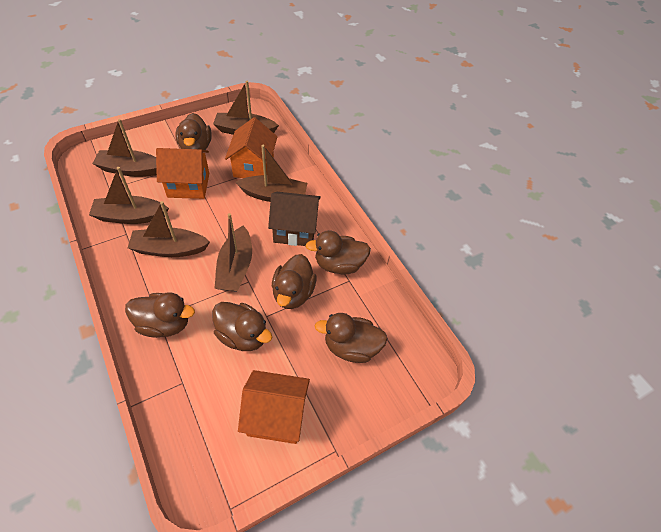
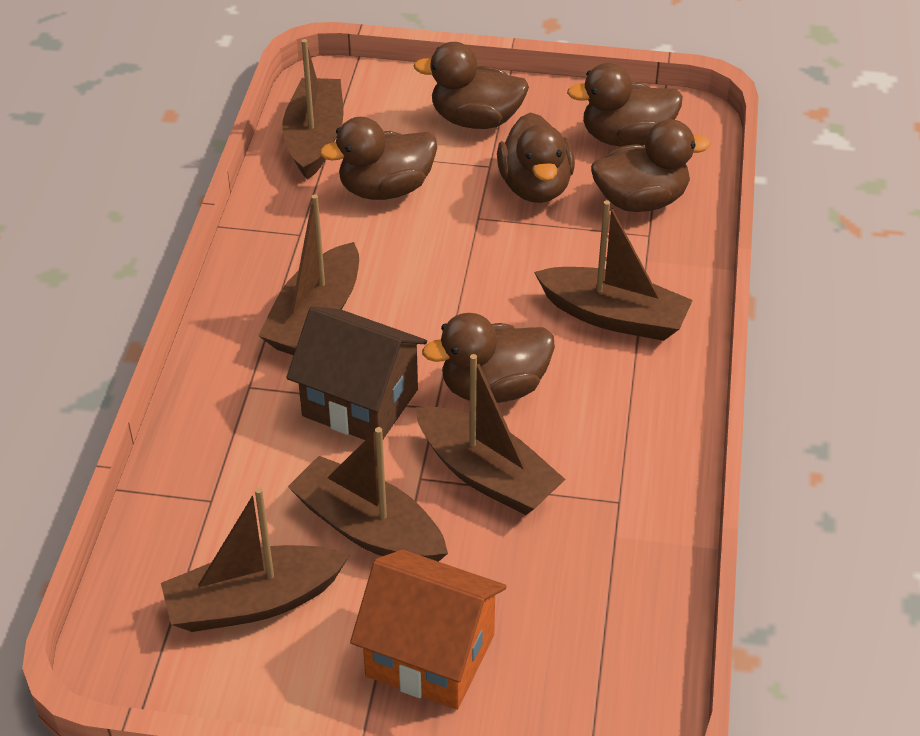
orange house: [156,148,209,199] [225,117,277,178] [238,370,310,444] = 3 -> [350,550,507,710] = 1

